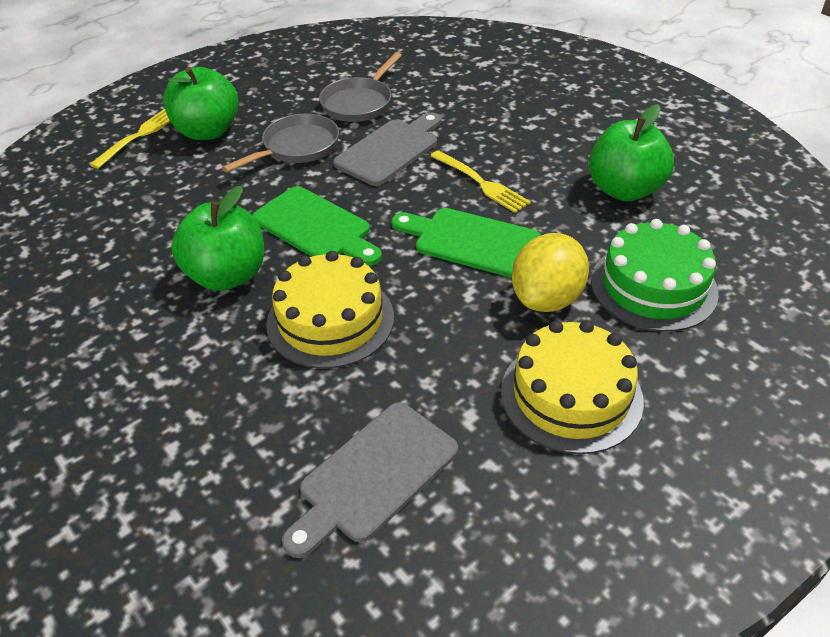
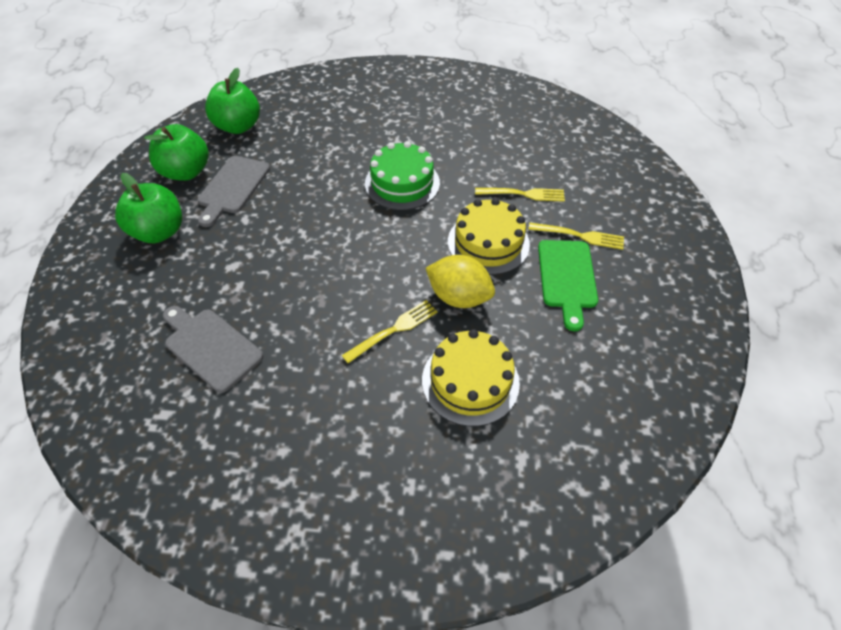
green cutting board: [252,186,382,266] [391,208,541,278] = 2 -> [538,240,598,331] = 1
grey pan: [222,114,339,173] [319,52,402,122] = 2 -> none = 0
yellow fork: [89,109,170,169] [430,150,531,213] = 2 -> [342,300,438,363] [475,188,565,202] [528,222,624,250] = 3

